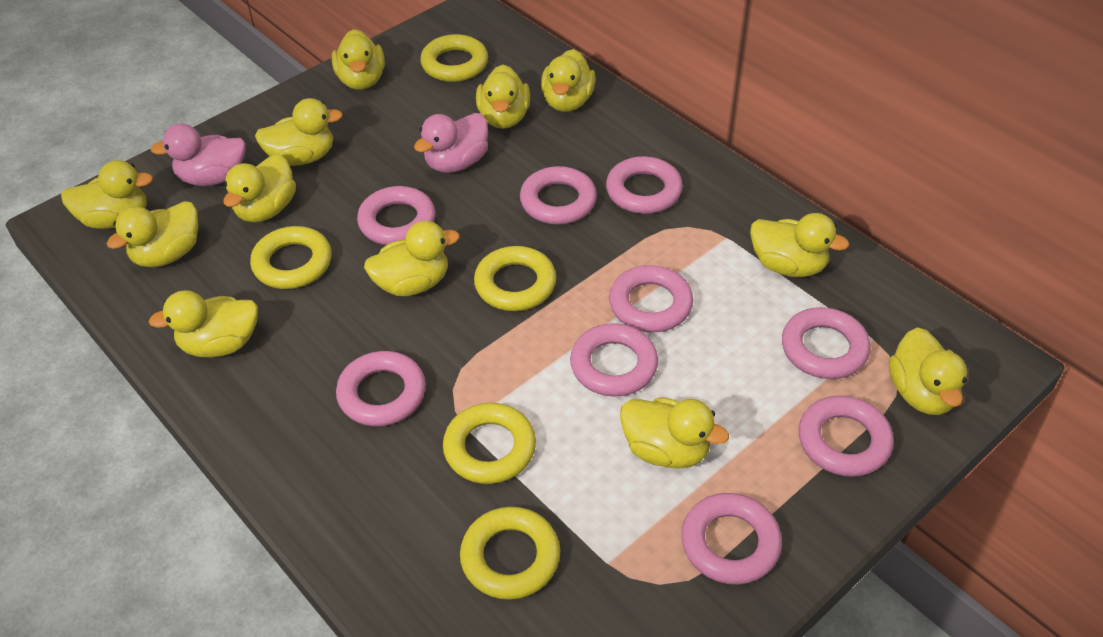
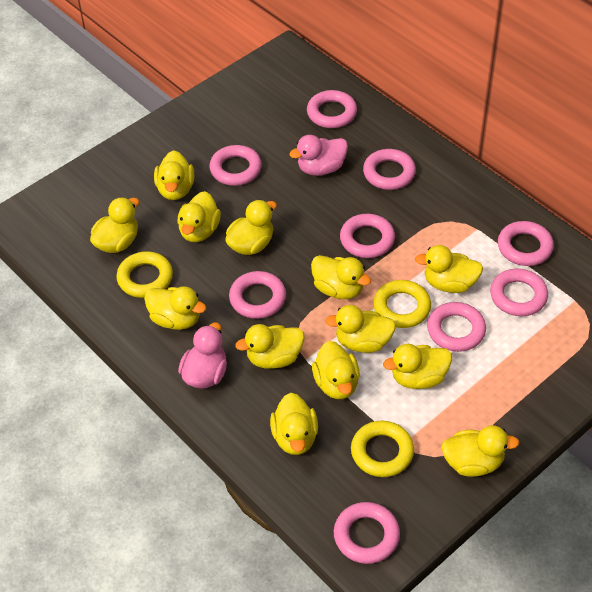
yellow duck: [61,160,153,229] [106,201,198,267] [149,290,258,358] [223,154,296,223] [255,98,343,166] [332,29,385,90] [364,221,460,296] [476,64,530,129] [541,49,596,112] [620,398,729,469] [750,213,849,277] [889,327,967,415] = 12 -> [90,197,139,253] [144,286,206,330] [154,150,194,200] [177,191,221,242] [225,200,277,255] [235,324,305,369] [270,393,318,455] [311,255,371,299] [312,341,360,399] [325,305,396,353] [383,344,452,389] [415,245,483,293] [441,425,519,477] = 13
yellow ring: [250,226,332,289] [420,34,488,82] [443,403,536,484] [460,507,560,600] [474,246,556,311] = 5 -> [116,251,173,298] [351,421,414,477] [373,280,431,328] = 3

